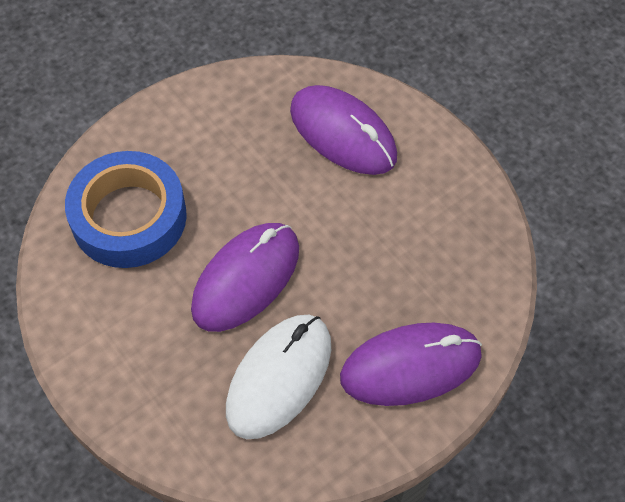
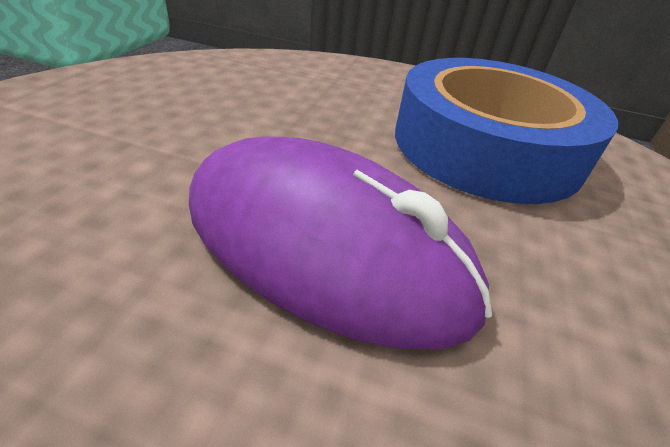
purple mouse: [191,223,299,332] [290,85,397,175] [340,323,482,406] = 3 -> [189,137,492,349] = 1
white mouse: [226,315,331,439] = 1 -> none = 0

